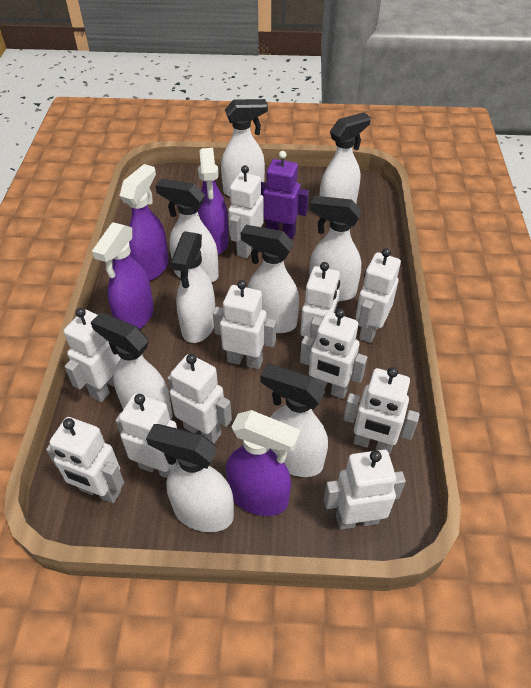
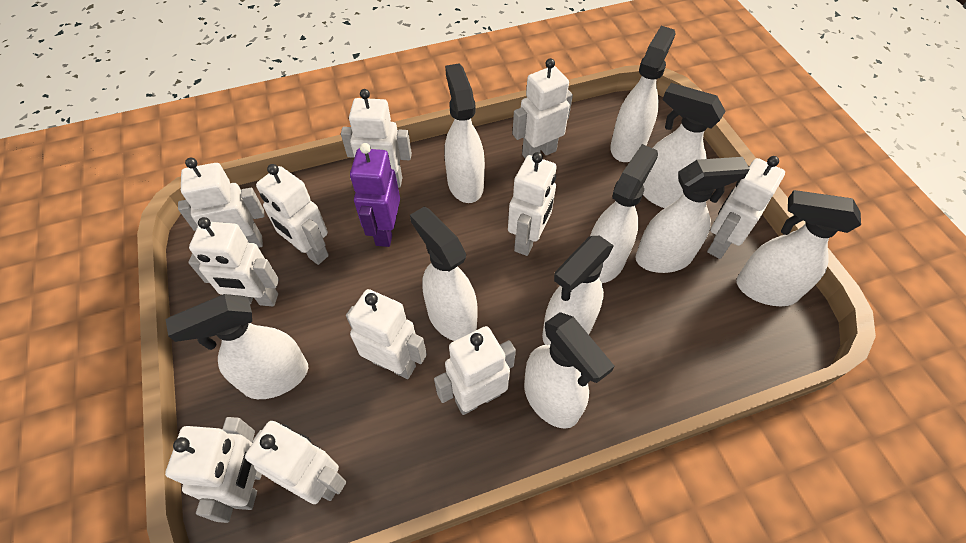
purple spray bottle: [92,222,154,329] [120,164,169,281] [198,148,229,254] [226,410,301,516] = 4 -> none = 0
white spray bottle: [91,312,173,420] [146,424,234,532] [155,179,219,283] [171,231,215,343] [221,99,268,196] [241,225,299,333] [260,364,328,477] [309,196,361,301] [319,112,371,204] = 9 -> [166,294,308,399] [410,206,478,341] [445,63,485,203] [524,312,615,429] [542,236,614,345] [590,144,658,283] [610,26,676,162] [636,157,750,273] [643,83,725,208] [736,190,861,306] = 10

